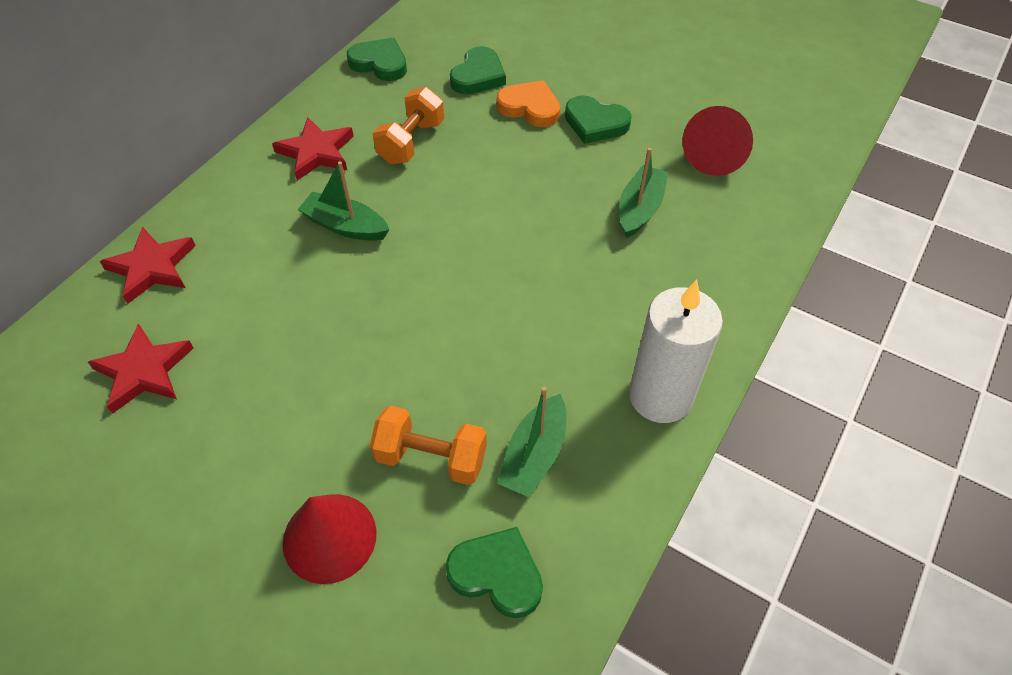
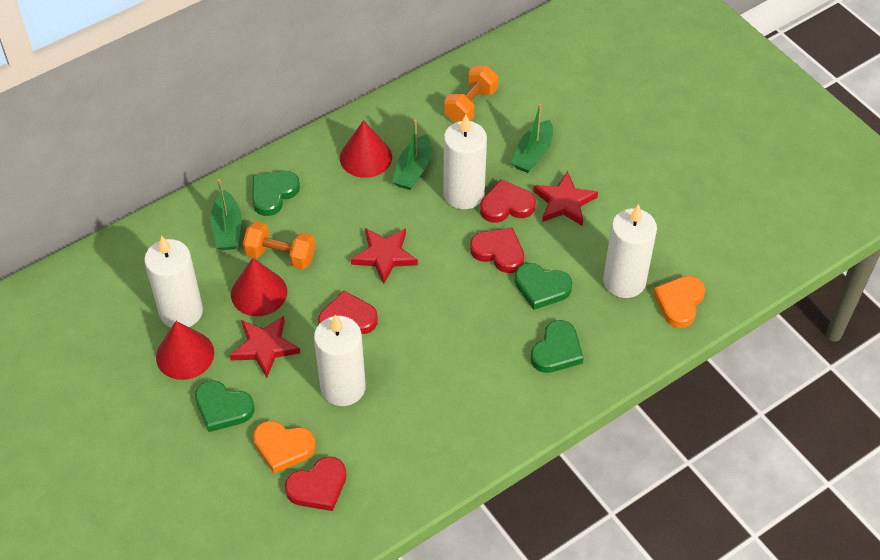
orange heart: [496,80,560,127] = 1 -> [253,421,316,473] [653,276,705,328] = 2
red cone: [283,494,377,584] [682,106,753,176] = 2 -> [156,321,214,380] [231,258,287,316] [340,120,392,178] = 3
red heart: none = 0 -> [285,456,346,511] [318,291,378,334] [470,228,524,273] [480,180,536,223] = 4
white candle: [629,280,723,423] = 1 -> [144,236,203,327] [314,314,366,406] [444,115,487,209] [603,204,657,298] = 4

